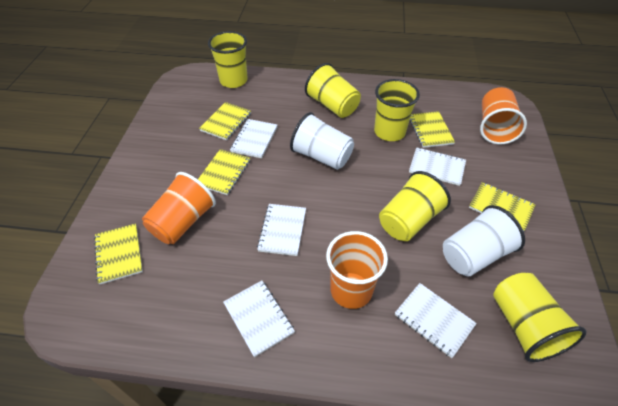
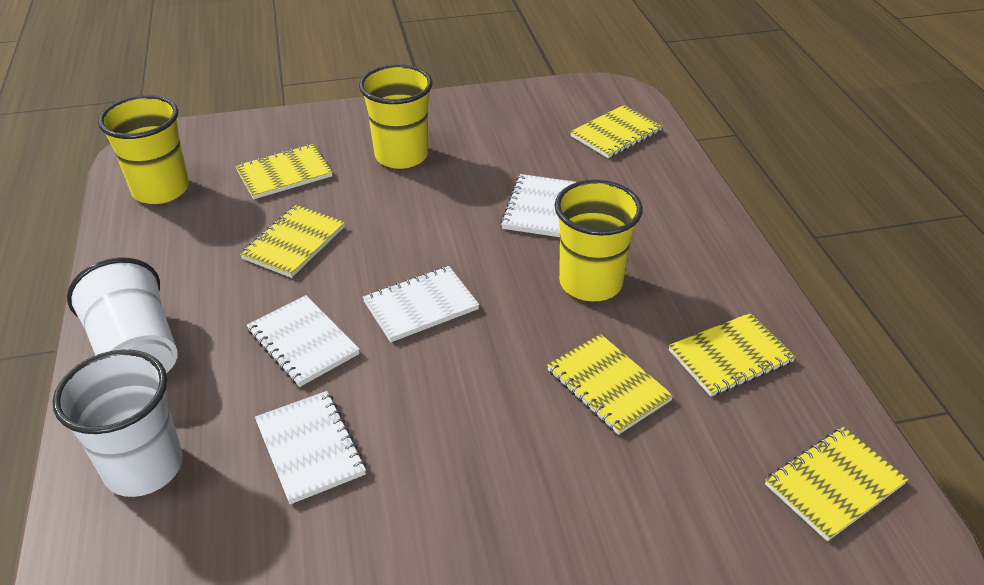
orange cup: [142,172,216,244] [326,231,388,309] [480,87,527,145] = 3 -> none = 0
white notebook: [223,281,295,357] [230,119,277,158] [257,204,306,256] [395,283,477,358] [409,147,466,186] = 5 -> [247,295,360,387] [255,391,366,504] [363,266,479,342] [500,174,576,237] = 4
yellow cup: [208,31,248,88] [305,63,361,118] [374,79,420,141] [379,171,451,241] [493,273,586,362] = 5 -> [98,95,189,204] [359,64,432,169] [554,180,643,301] = 3
yellow notebook: [94,223,143,284] [198,149,250,195] [199,102,251,140] [410,111,455,148] [469,182,536,231] = 5 -> [235,144,333,199] [240,205,345,278] [547,334,674,435] [570,105,663,158] [669,313,796,397] [765,427,908,541] = 6

